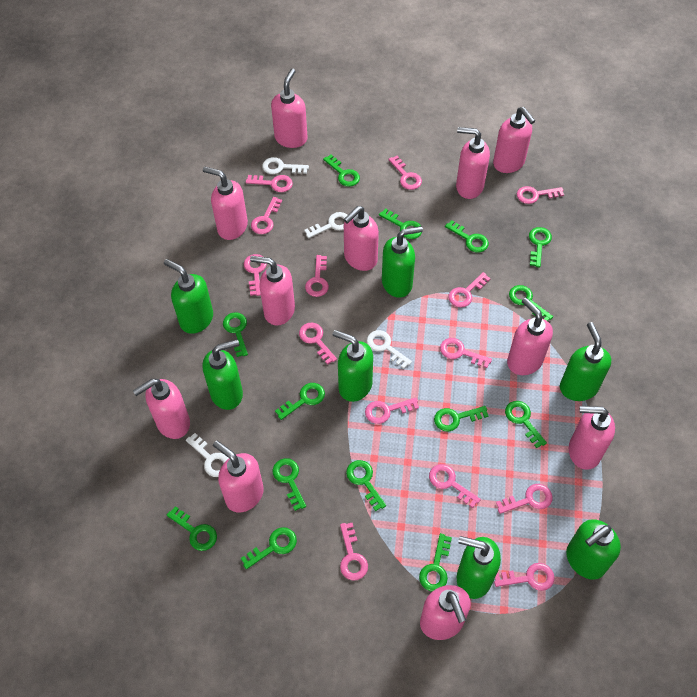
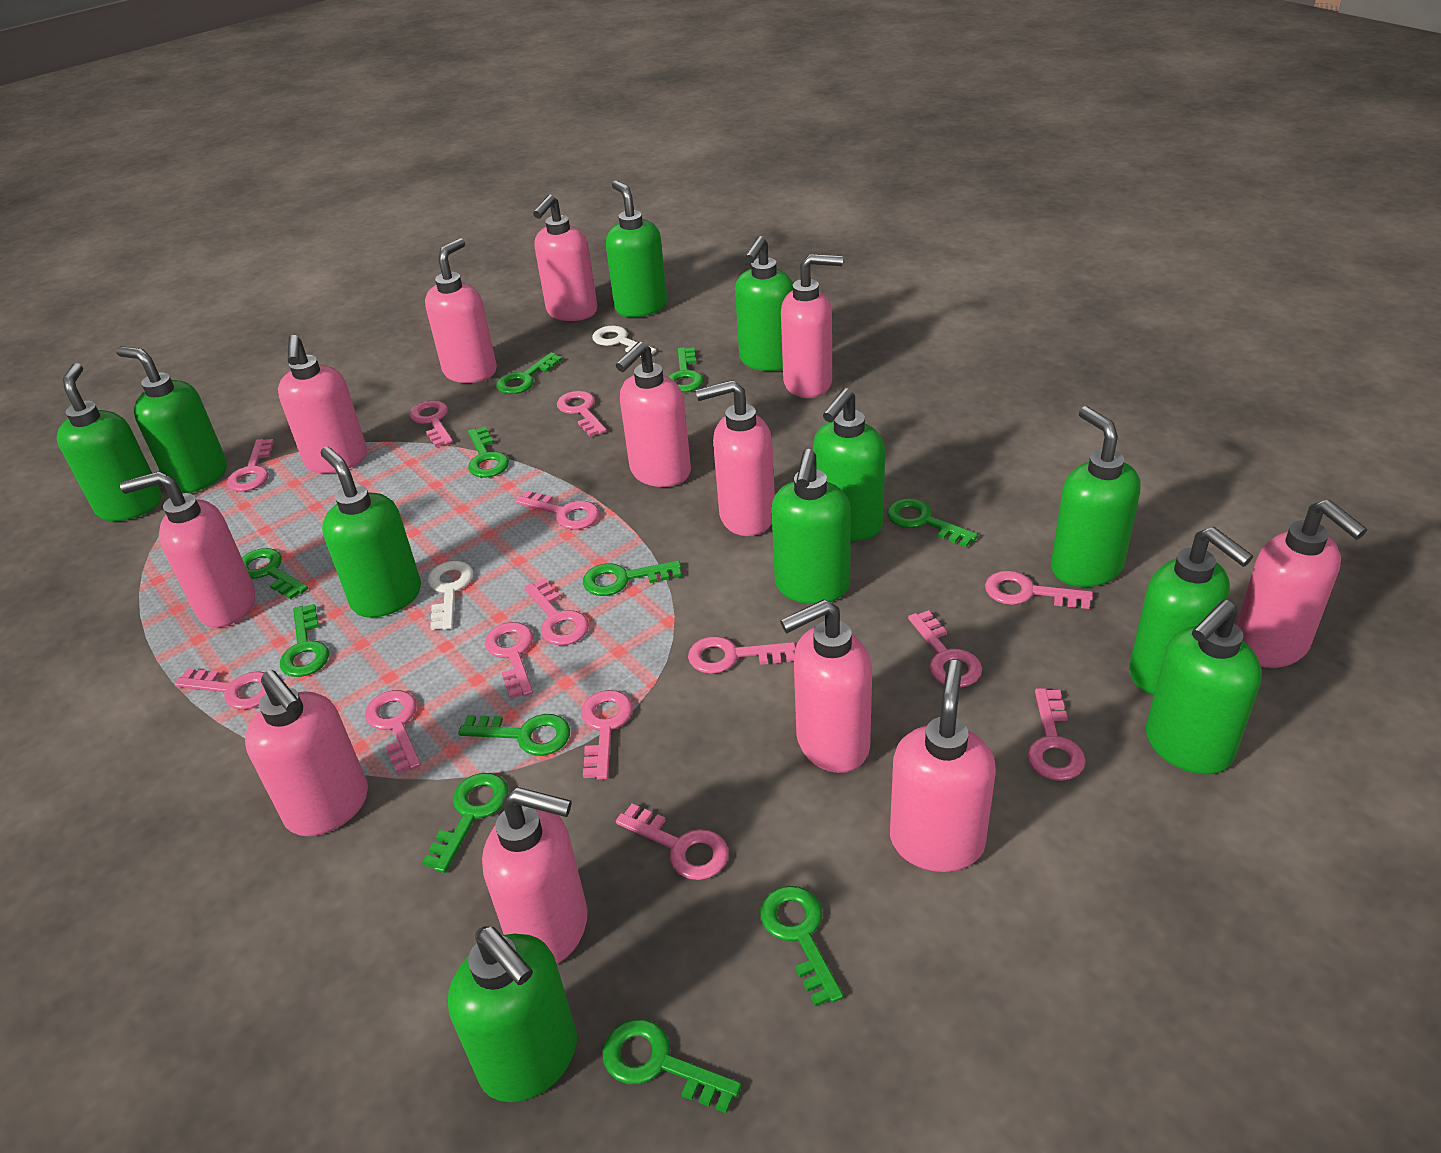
green key: [167,506,217,551] [223,312,248,357] [241,527,297,569] [273,458,306,511] [275,383,325,420] [323,155,360,187] [346,460,386,511] [379,208,422,239] [419,533,452,592] [434,406,489,431] [445,220,489,253] [505,401,547,448] [509,285,553,321] [529,227,552,268] = 14 -> [242,548,308,600] [280,604,329,677] [422,773,509,873] [458,714,570,756] [468,427,509,477] [496,352,563,394] [583,561,681,596] [603,1019,742,1113] [668,347,704,392] [760,886,844,1007] [887,498,978,547] = 11
green soap dispenser: [164,259,213,334] [202,339,243,410] [332,330,373,402] [382,226,423,298] [457,536,501,599] [560,322,611,401] [566,519,621,580] = 7 -> [57,363,161,521] [116,346,227,493] [320,447,421,618] [448,926,577,1102] [606,180,667,317] [735,236,793,371] [771,449,851,604] [813,388,885,541] [1051,406,1140,587] [1129,527,1253,695] [1146,600,1262,775] = 11
pink soap dispenser: [133,379,190,439] [203,166,248,240] [213,441,264,512] [250,256,295,326] [271,68,308,148] [344,206,379,271] [420,585,471,640] [456,127,490,199] [493,107,535,173] [507,298,553,375] [569,406,615,470] = 11 -> [120,471,255,628] [245,670,368,836] [278,335,367,473] [425,238,497,383] [482,787,587,964] [533,194,597,321] [616,342,691,487] [695,380,775,536] [780,599,872,773] [781,254,843,398] [890,660,996,872] [1236,499,1367,668] = 12
white key: [186,433,229,477] [262,157,309,174] [304,212,347,238] [367,330,412,369] = 4 -> [428,561,473,630] [592,326,656,357] = 2

